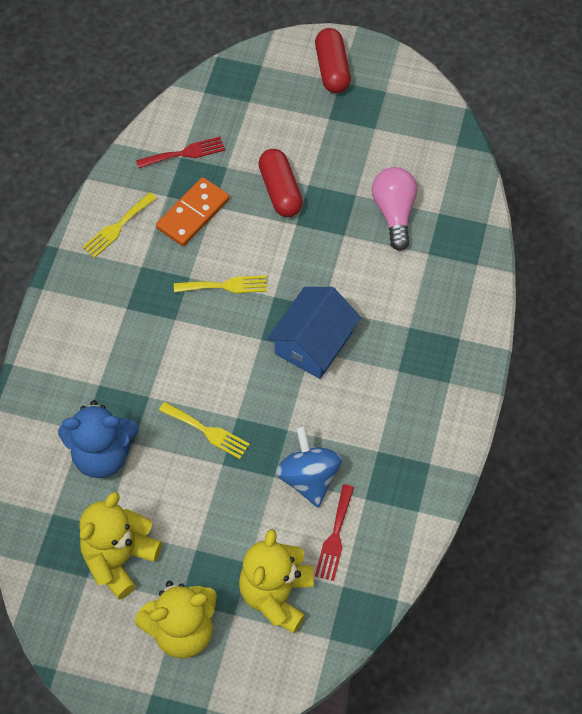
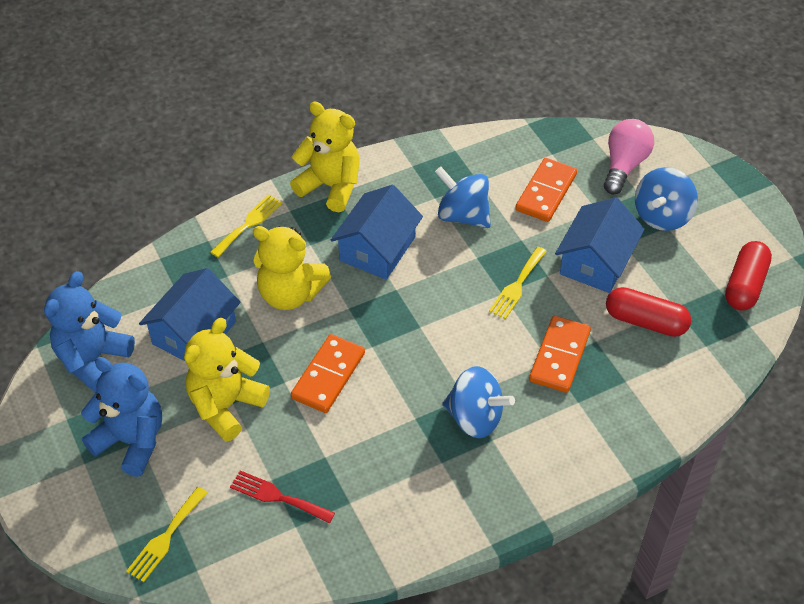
blue house: [267,287,361,379] = 1 -> [139,268,240,361] [331,185,423,280] [555,197,645,293] = 3
blue spinning top: [276,425,342,507] = 1 -> [435,167,491,228] [442,366,515,438] [635,167,698,231] = 3
blue teddy bear: [58,400,139,478] = 1 -> [44,271,135,393] [81,357,162,477] = 2
orange domino: [156,177,230,246] = 1 -> [291,334,365,413] [515,158,577,222] [529,316,591,393] = 3
red fork: [136,137,225,168] [315,484,354,581] = 2 -> [230,471,335,524] = 1

